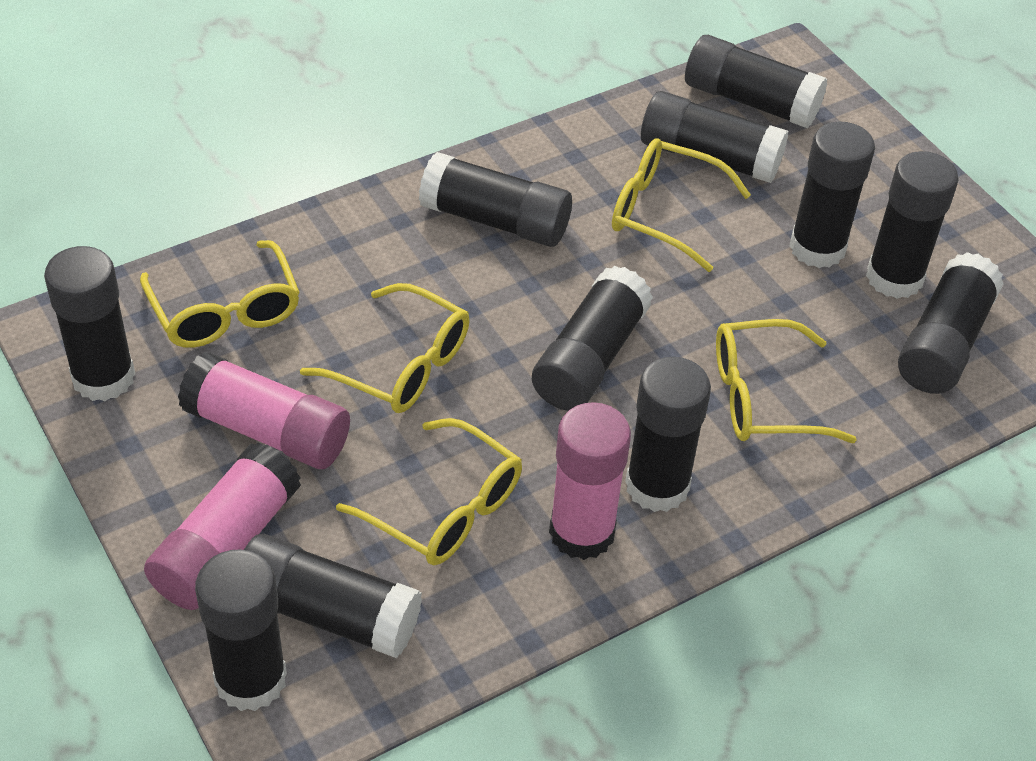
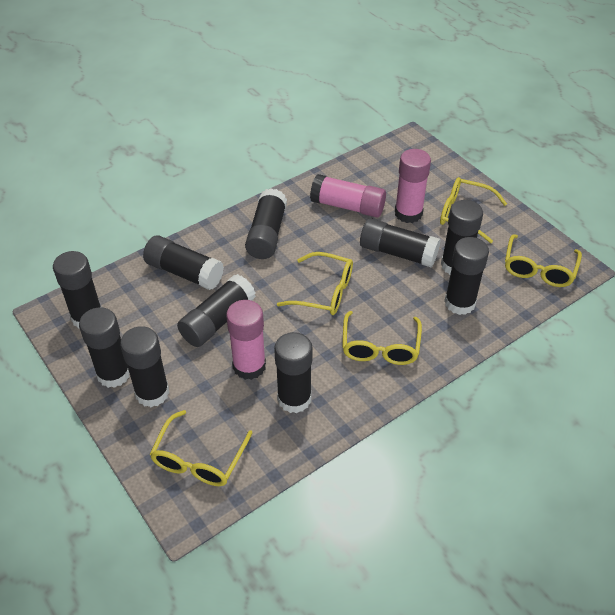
black glue stick: [44,246,135,401] [195,550,287,711] [244,534,422,658] [419,152,572,247] [532,266,653,411] [625,357,711,512] [641,91,788,183] [685,35,827,128] [789,121,875,268] [866,151,959,299] [898,252,1004,394] = 11 -> [53,251,102,329] [79,307,130,388] [120,326,170,407] [143,235,224,290] [177,274,256,347] [245,188,287,259] [274,332,313,413] [360,218,441,267] [441,200,483,275] [444,237,489,315] = 10

